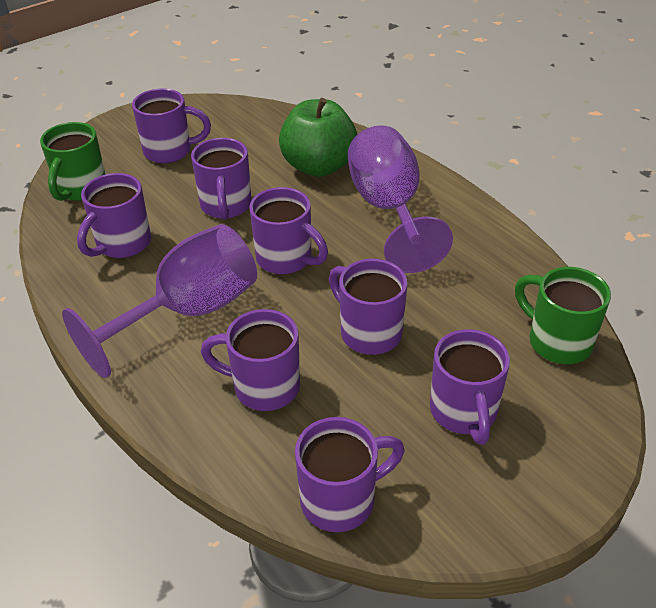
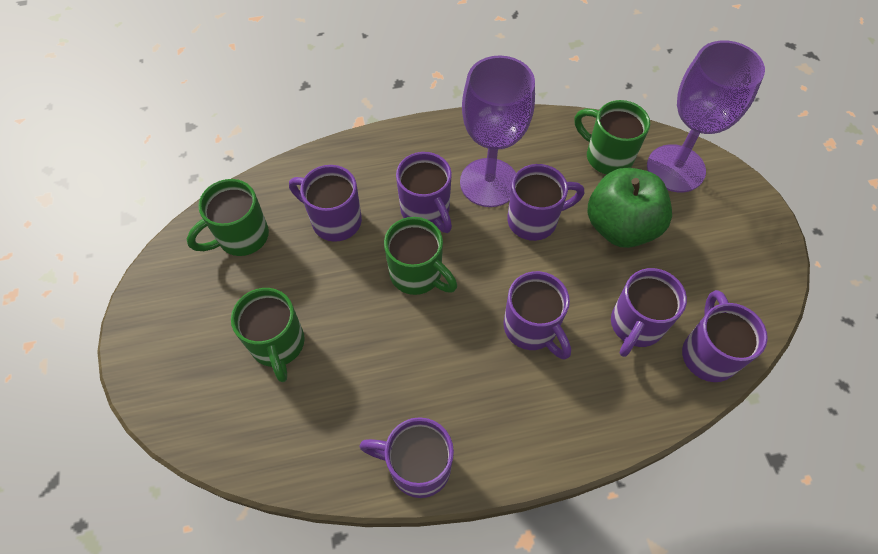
green mug: [40,122,106,201] [515,267,611,364] = 2 -> [187,179,269,256] [231,288,305,382] [384,217,457,295] [574,100,650,174] = 4
purple mug: [77,173,151,258] [132,88,211,163] [191,138,252,220] [201,309,300,411] [249,187,328,274] [295,417,405,532] [329,259,407,355] [430,329,510,445] = 8 -> [289,165,362,242] [359,417,454,498] [396,152,452,233] [503,271,571,360] [507,164,584,241] [611,268,687,357] [682,290,768,382] = 7

